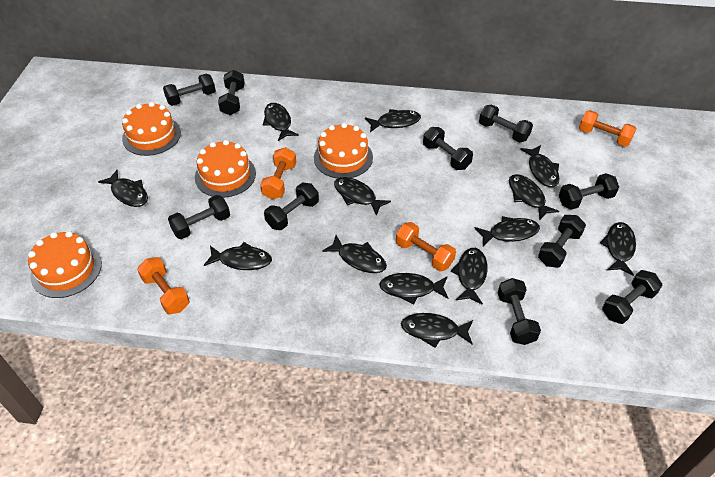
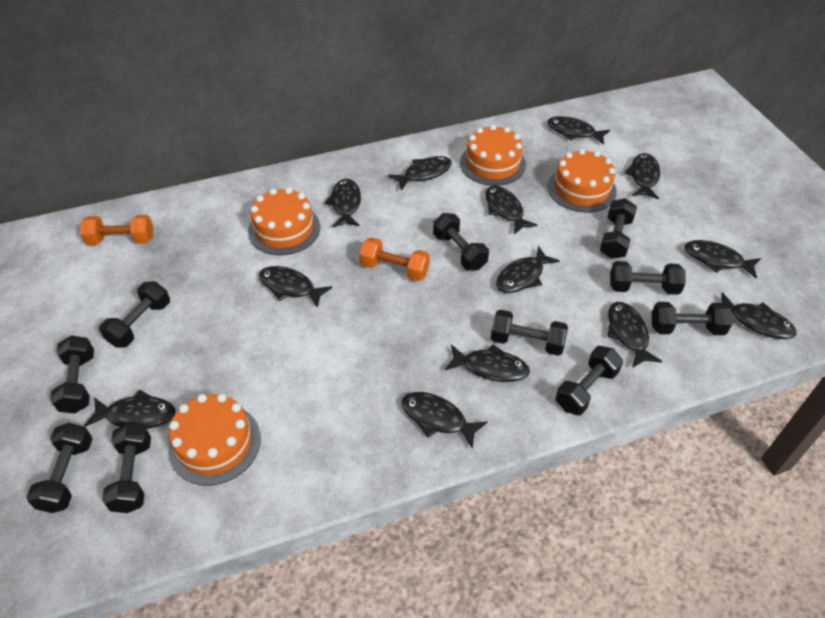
orange dumbbell: [137,257,190,314] [260,147,296,199] [396,222,456,271] [579,110,637,147] = 4 -> [80,215,153,245] [359,237,430,281] = 2

